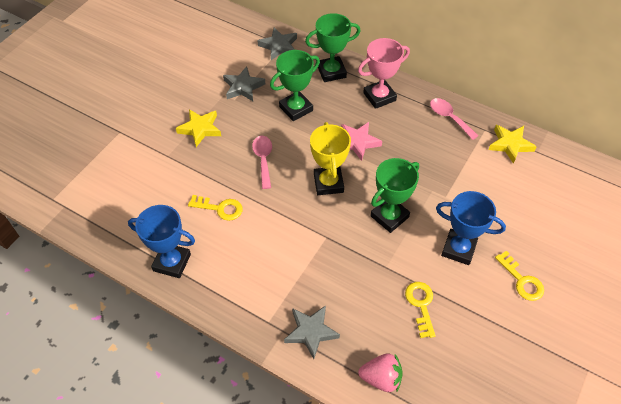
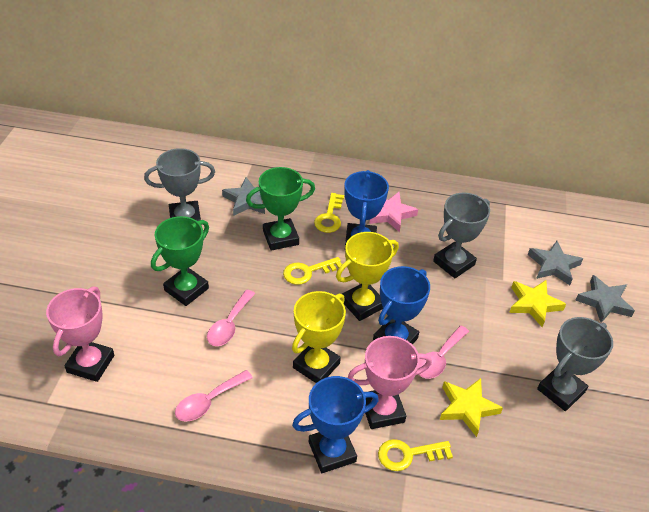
blue trophy: [128,205,195,278] [436,191,506,265] = 2 -> [292,376,379,473] [344,170,389,246] [373,266,430,344] = 3
green trophy: [270,50,320,121] [305,13,360,82] [370,158,419,233] = 3 -> [151,216,209,306] [246,167,315,251] = 2
grey trophy: none = 0 -> [144,148,215,221] [433,193,490,278] [537,317,613,411] = 3
pink spoon: [252,136,272,189] [430,98,478,140] = 2 -> [175,370,253,421] [207,290,255,346] [418,326,469,379] = 3
pink strawberry: [358,354,403,392] = 1 -> none = 0
pink trophy: [358,38,410,109] = 1 -> [46,286,114,382] [347,336,432,429] = 2
yellow trophy: [310,122,351,195] = 1 -> [292,291,346,383] [336,232,399,321] = 2

